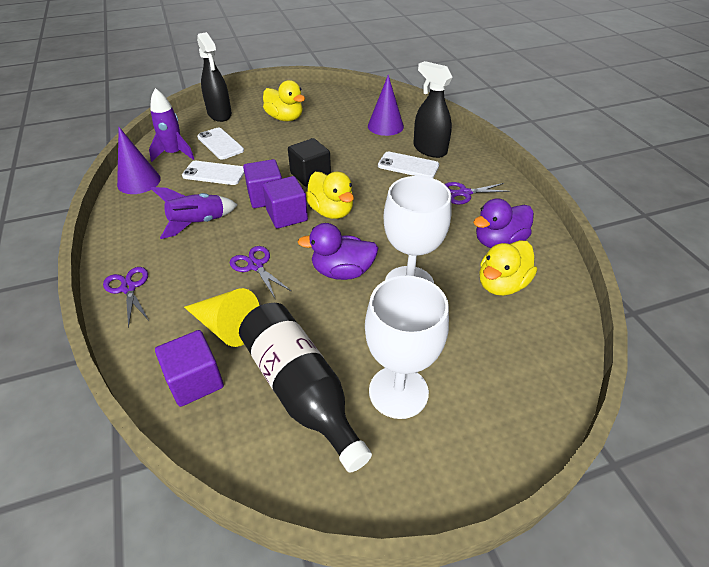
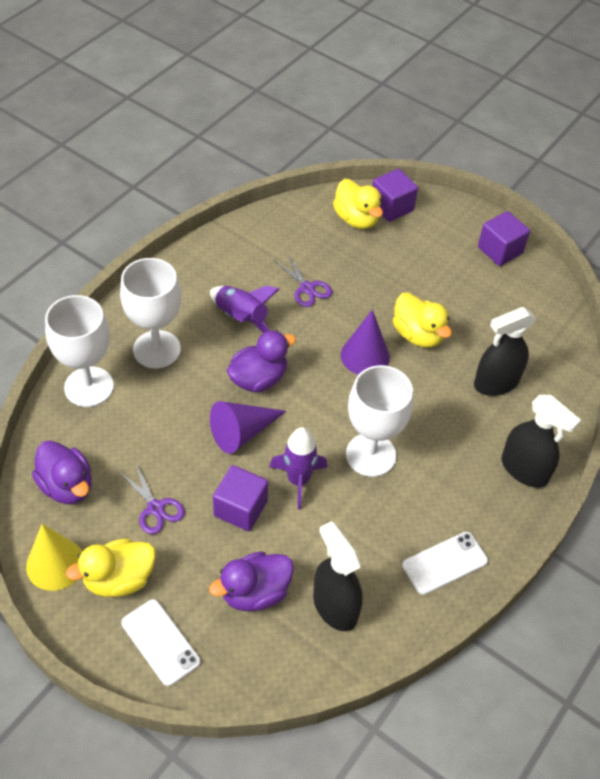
black bottle: [239,303,372,473] = 1 -> none = 0
black cube: [288,138,331,187] = 1 -> none = 0
black spray bottle: [197,32,232,122] [413,61,452,158] = 2 -> [313,521,362,631] [474,307,536,396] [502,395,581,488] = 3
purple duck: [298,223,379,280] [473,198,534,248] = 2 -> [32,440,92,504] [209,551,294,611] [227,330,296,392] = 3
purple scissors: [103,267,148,328] [230,246,291,298] [445,182,510,204] = 3 -> [119,464,185,534] [274,253,332,307] = 2
white goblet: [365,276,449,419] [384,176,452,283] = 2 -> [45,295,114,407] [120,258,181,368] [346,365,413,477] = 3
white phone: [182,161,244,185] [197,128,244,160] [378,151,439,178] = 3 -> [121,599,200,686] [402,532,488,595] = 2

